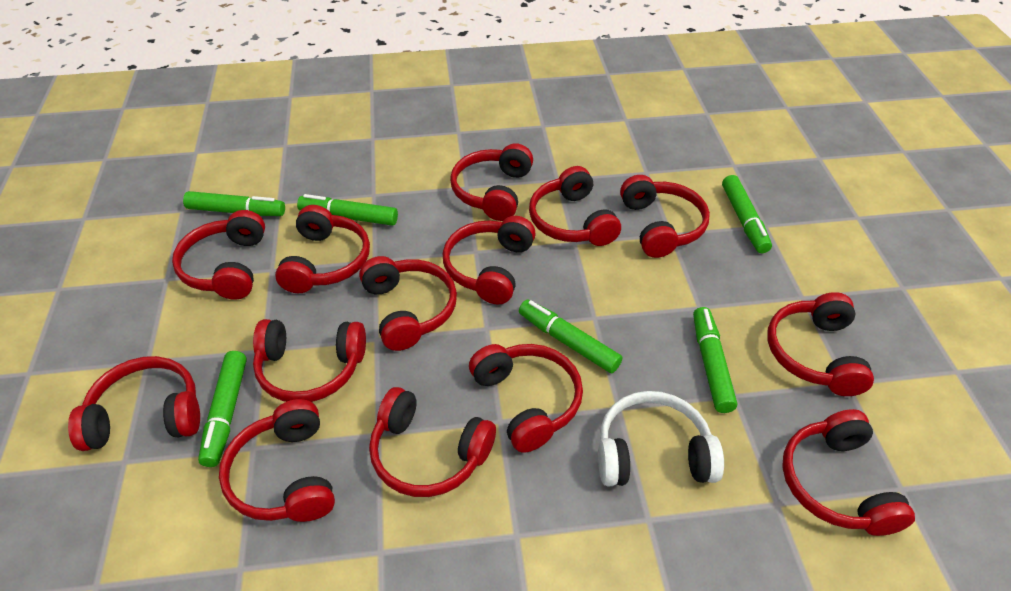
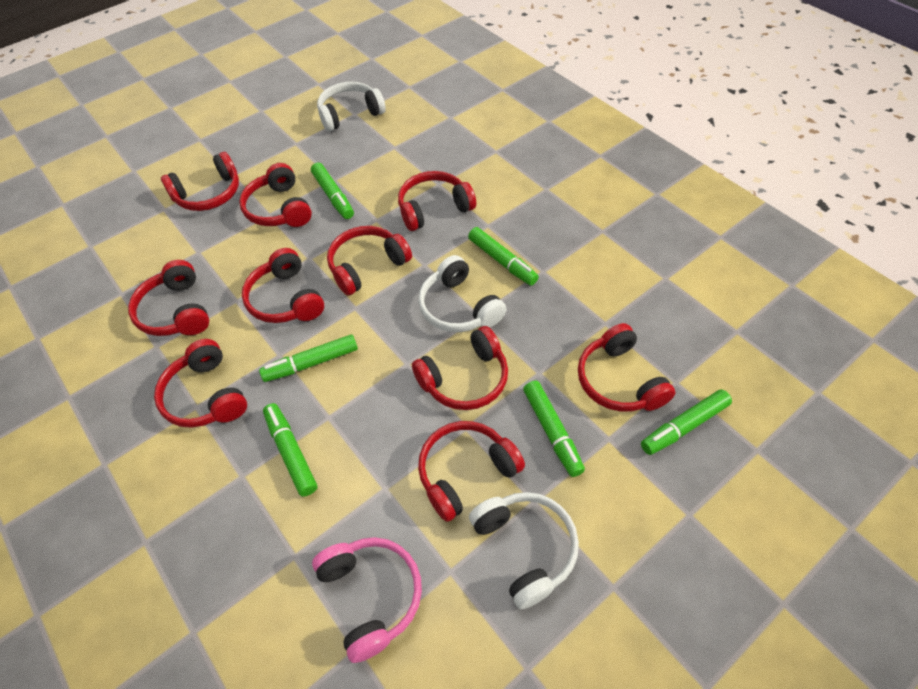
pink headphones: none = 0 -> [312,537,422,663] = 1
red headphones: [68,356,200,451] [172,210,265,300] [219,399,335,522] [253,319,366,402] [275,205,370,293] [359,256,457,351] [369,387,496,497] [443,216,536,305] [450,143,533,221] [469,344,583,453] [529,166,621,246] [620,175,710,258] [767,292,874,396] [782,409,915,536] = 14 -> [128,260,209,336] [154,339,247,428] [161,152,239,211] [239,163,312,227] [242,248,324,323] [327,226,412,295] [398,171,476,231] [412,326,508,410] [418,421,525,522] [578,323,675,412] = 10
white headphones: [598,391,724,486] = 1 -> [317,82,386,131] [418,255,507,332] [469,492,579,609] = 3

